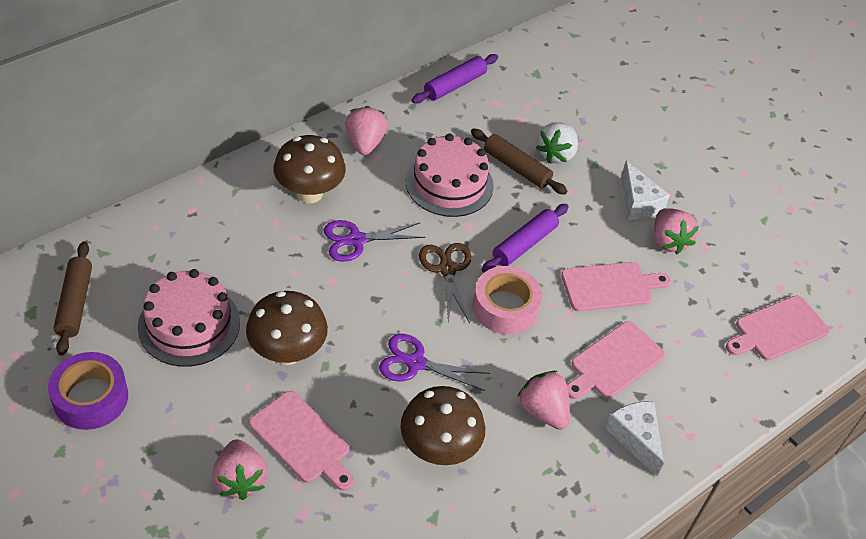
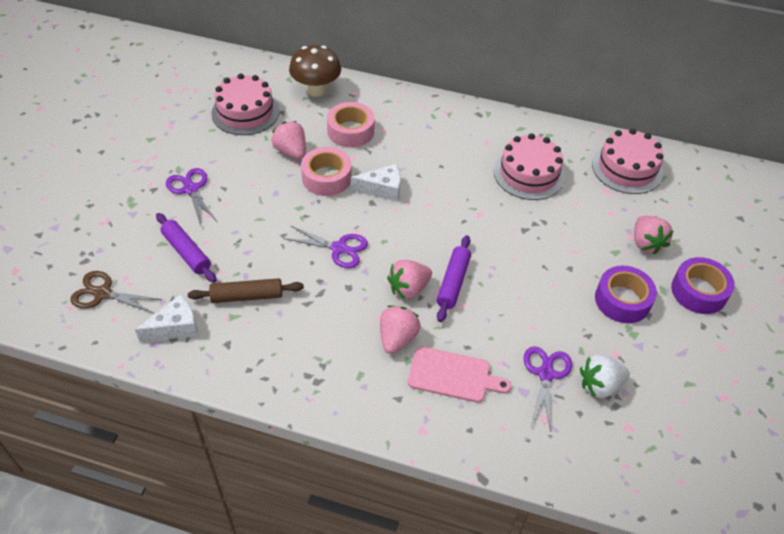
brown mushroom: [246,291,328,365] [274,135,346,203] [400,386,485,465] = 3 -> [289,45,341,97] = 1
brown rolling pin: [54,241,92,356] [471,129,568,195] = 2 -> [188,278,304,303] = 1
pink cake: [138,269,240,367] [406,134,494,217] = 2 -> [211,74,279,135] [494,133,565,200] [592,128,664,194] = 3
pink cutting board: [249,391,354,491] [561,262,671,312] [567,321,665,399] [726,295,829,360] = 4 -> [408,346,511,403] = 1
pink tape: [473,266,542,335] = 1 -> [301,147,352,196] [327,102,375,148] = 2
purple scissors: [324,220,425,262] [379,334,490,391] = 2 -> [166,168,217,226] [283,225,368,268] [523,346,572,432] = 3
purple tape: [48,352,128,430] = 1 -> [595,266,657,323] [671,257,735,314] = 2

